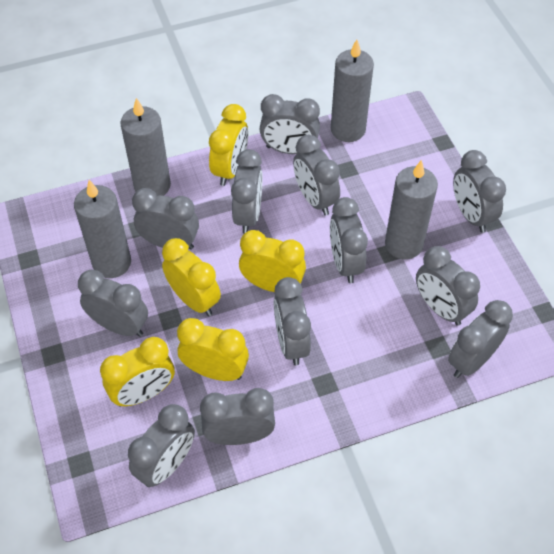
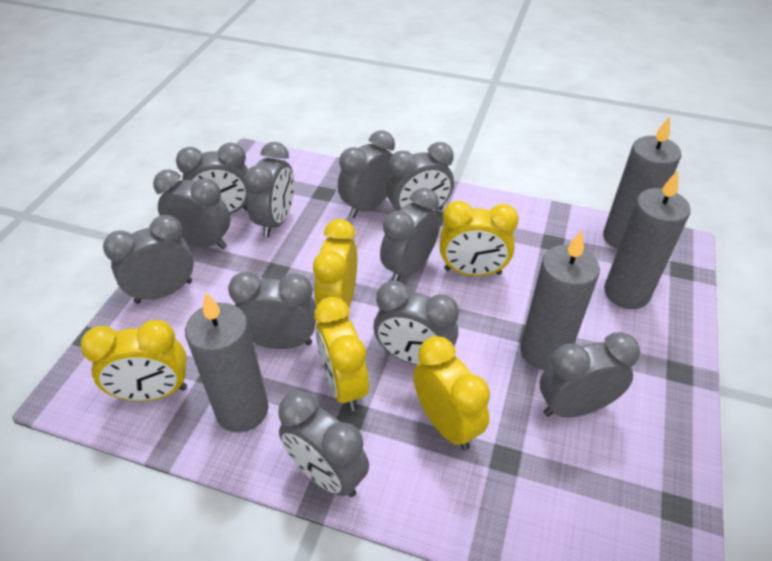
grey clock: [78,270,148,337] [128,404,195,487] [132,188,199,250] [200,388,275,445] [231,149,263,234] [260,94,320,154] [274,277,311,365] [293,135,340,216] [330,197,368,283] [416,246,480,326] [448,300,513,378] [453,150,506,233] = 12 -> [103,215,194,304] [153,169,231,249] [176,143,248,214] [228,272,316,349] [244,142,294,237] [278,391,369,497] [338,130,395,218] [374,281,459,365] [380,188,440,281] [386,142,454,211] [540,332,640,418] = 11

